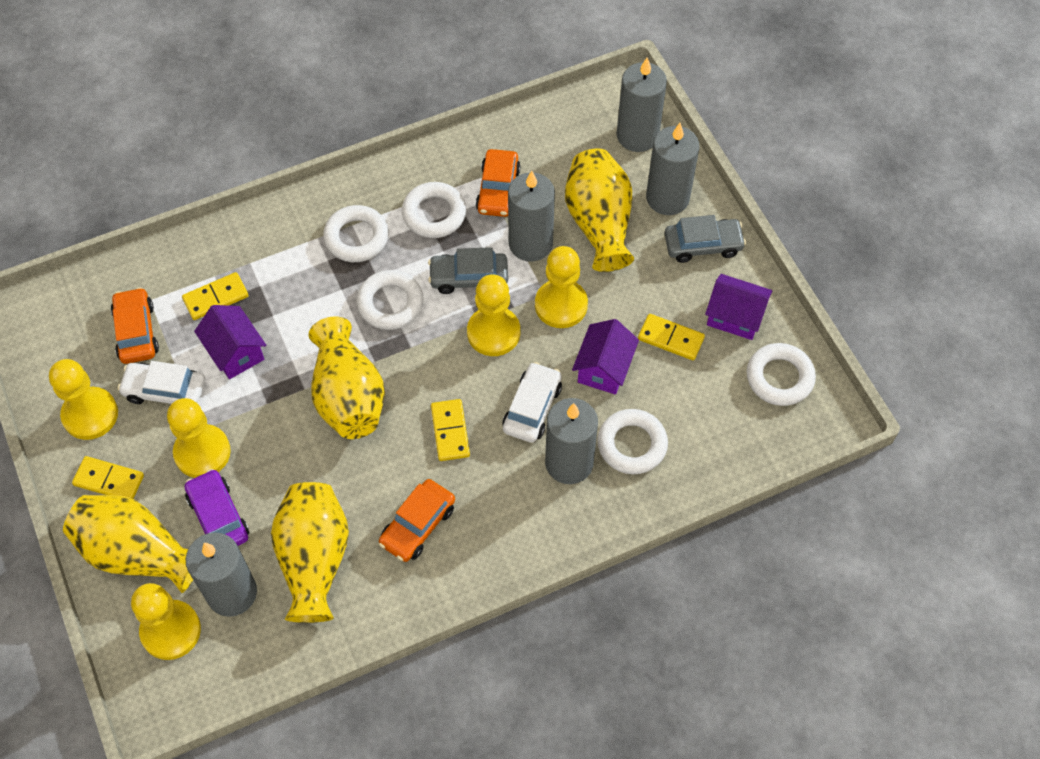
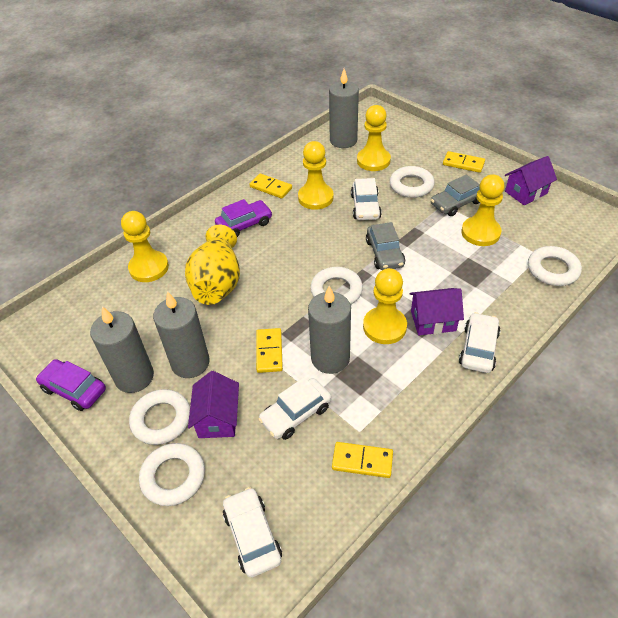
grey candle: [186,532,257,617] [508,171,555,262] [545,398,598,484] [617,57,667,152] [646,123,699,215] = 5 -> [90,306,154,393] [153,291,210,378] [308,286,351,374] [329,69,359,148] = 4
orange car: [111,287,159,364] [379,479,455,562] [476,149,521,217] = 3 -> none = 0
purple car: [185,469,249,546] = 1 -> [36,359,106,411] [215,199,272,237] = 2
white car: [118,361,205,404] [502,362,562,443] = 2 -> [223,487,282,578] [258,377,331,440] [351,178,382,220] [459,312,500,373] = 4
yellow vase: [63,495,193,593] [271,482,349,623] [309,316,385,439] [565,149,634,272] = 4 -> [185,225,240,305] = 1

